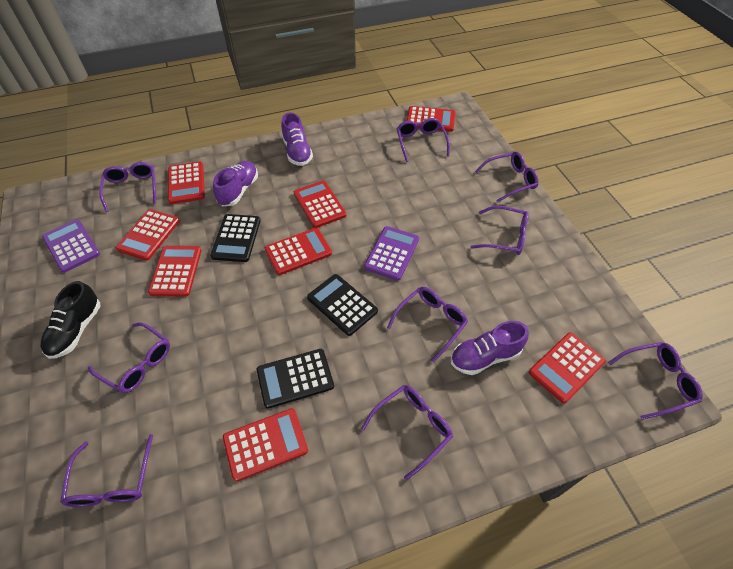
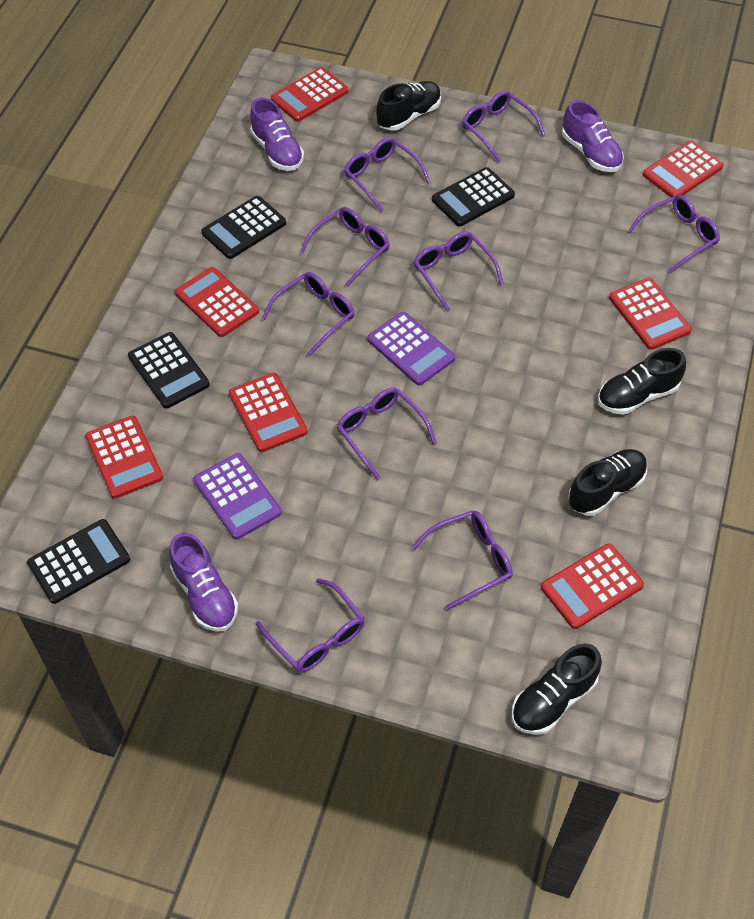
black calculator: [210,214,261,262] [257,349,334,409] [307,274,378,336] = 3 -> [27,519,130,604] [128,332,210,408] [201,196,286,259] [432,167,515,226] = 4
black shoe: [41,281,101,359] = 1 -> [376,81,441,131] [512,643,602,735] [568,449,647,516] [598,348,686,415] = 4
red calculator: [116,209,180,261] [148,246,202,297] [168,162,205,204] [223,408,308,482] [265,228,332,275] [294,181,346,228] [407,106,455,132] [529,332,606,404] = 8 -> [85,416,163,499] [175,267,259,337] [229,373,308,452] [271,67,349,122] [541,544,644,629] [609,278,692,350] [643,141,724,197] = 7

